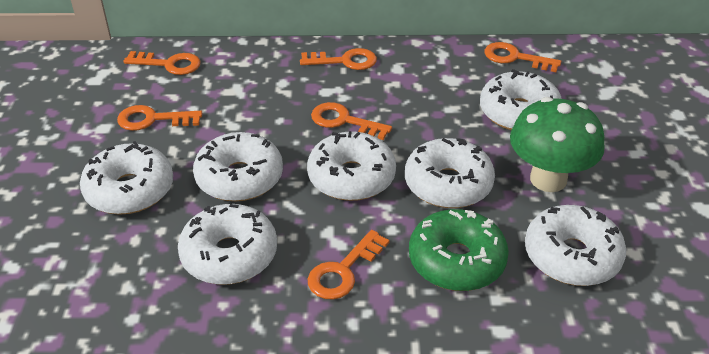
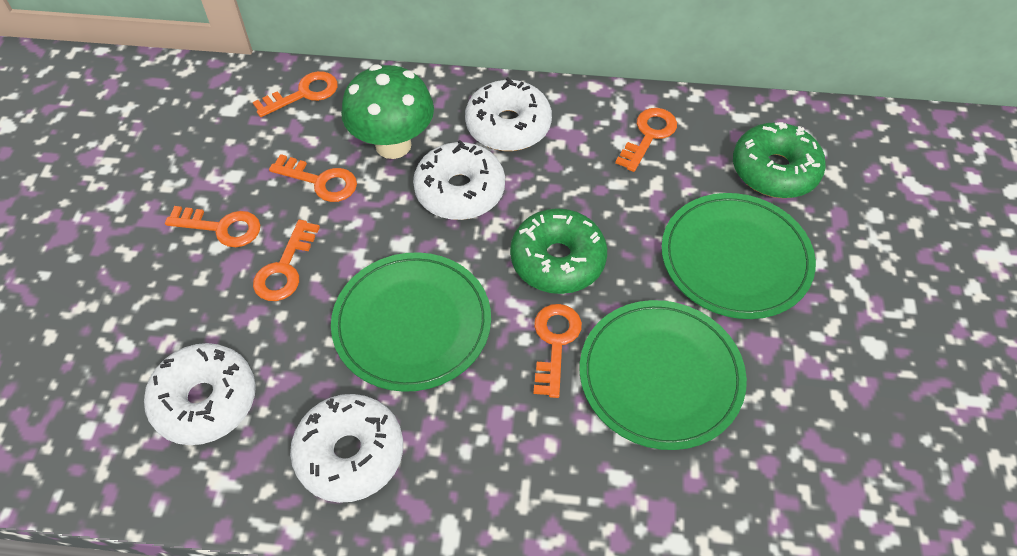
green donut: [409,209,509,291] = 1 -> [510,208,607,294] [733,122,826,198] = 2
green plate: none = 0 -> [331,252,491,392] [580,300,747,450] [661,193,816,319] = 3
white donut: [80,141,173,215] [178,204,277,285] [193,132,283,201] [307,131,396,201] [405,138,495,208] [480,69,562,130] [525,205,626,286] = 7 -> [144,343,256,445] [290,394,403,503] [413,140,505,220] [465,77,552,151] = 4

